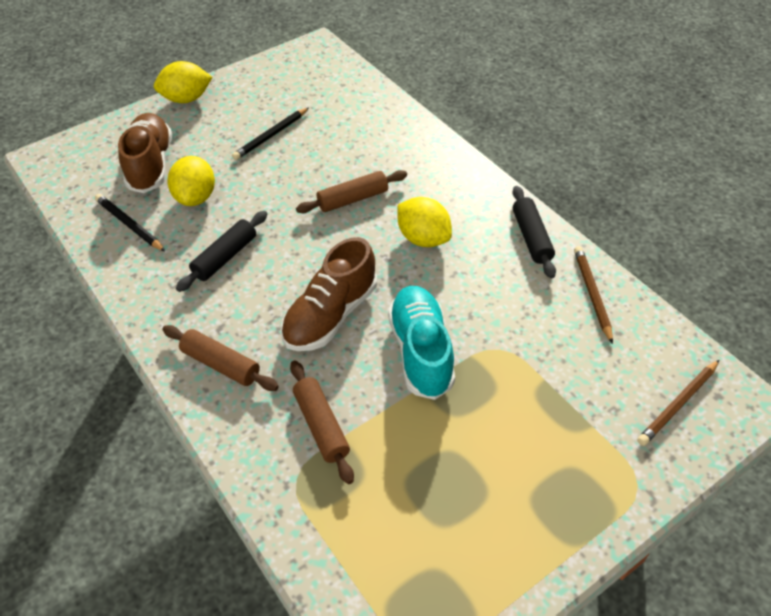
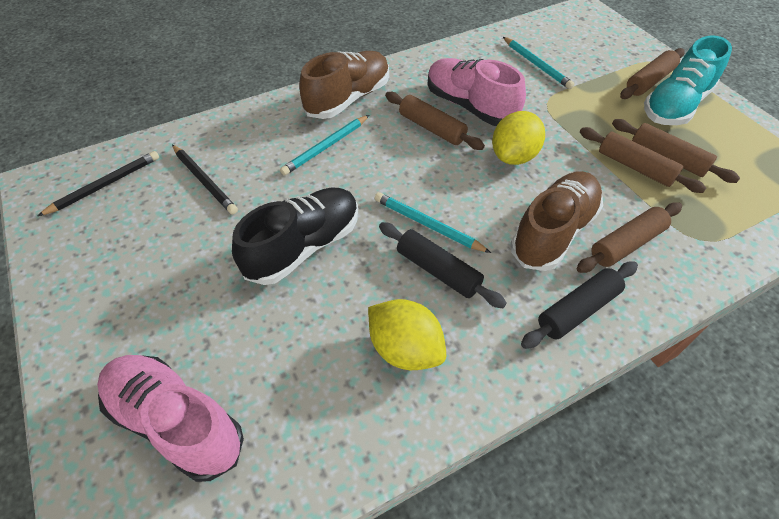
black shoe: none = 0 -> [232,187,358,285] = 1
brown pencil: [574,246,613,344] [637,360,719,446] = 2 -> none = 0
brown rolling pin: [162,325,279,391] [290,360,354,484] [296,170,407,213] = 3 -> [385,92,485,150] [576,202,682,273] [580,127,706,193] [612,119,740,183] [620,48,685,99] = 5
pink shoe: none = 0 -> [97,355,244,482] [428,58,526,126] = 2
turquoise pencil: none = 0 -> [280,115,369,176] [374,192,491,253] [503,37,574,89] = 3
yellow lemon: [154,61,212,103] [167,156,215,206] [398,197,452,247] = 3 -> [368,299,446,370] [492,111,545,165] = 2

